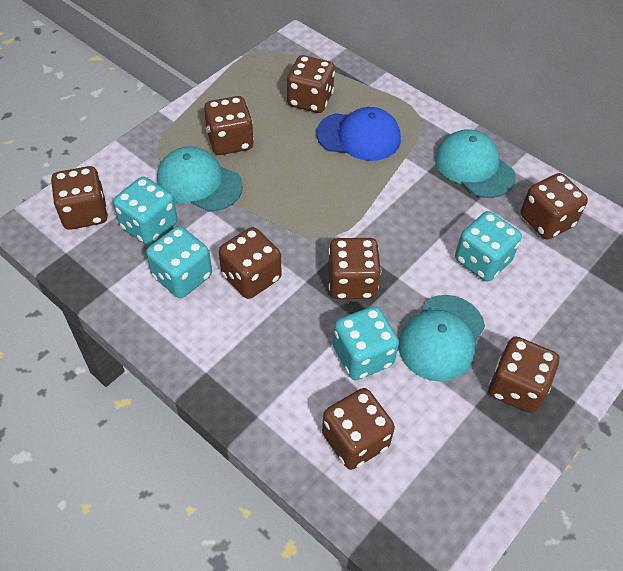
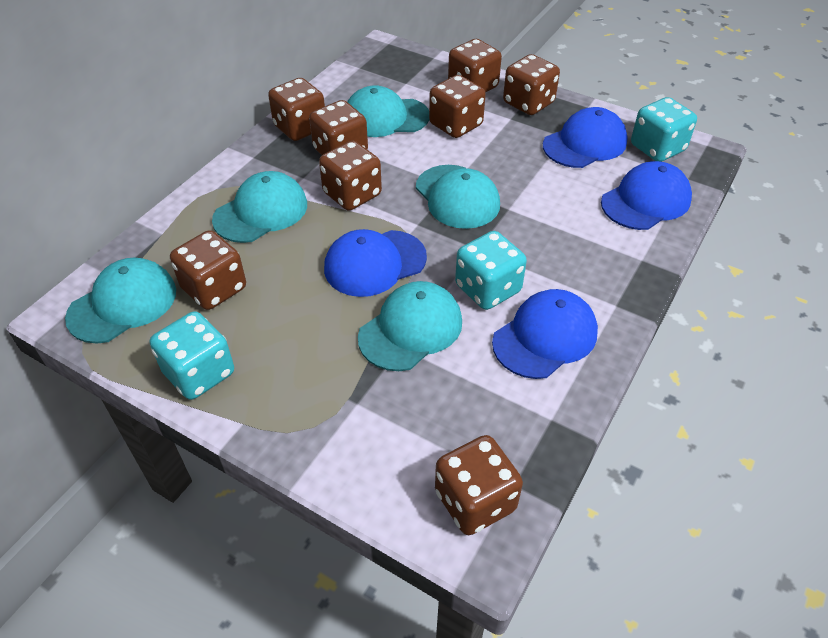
blue cap: [316,107,401,161] = 1 -> [324,229,427,297] [492,289,598,379] [543,107,628,168] [601,161,692,230] = 4
turquoise cap: [157,146,243,212] [398,295,485,382] [435,129,516,198] = 3 -> [65,257,176,344] [212,171,307,243] [347,85,429,137] [358,281,462,371] [416,165,500,229] = 5
turquoise dice: [113,177,178,245] [146,226,212,298] [333,306,399,380] [455,211,522,281] = 4 -> [150,311,234,400] [455,231,527,310] [631,97,697,162] = 3

